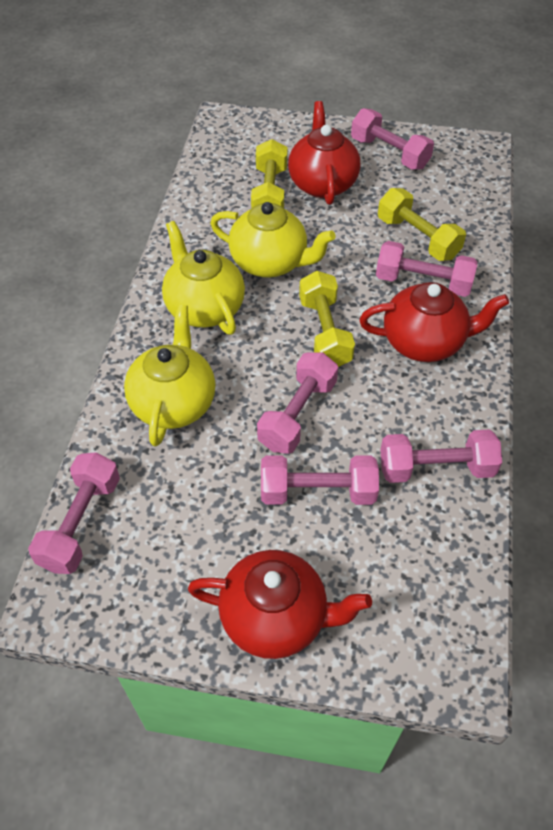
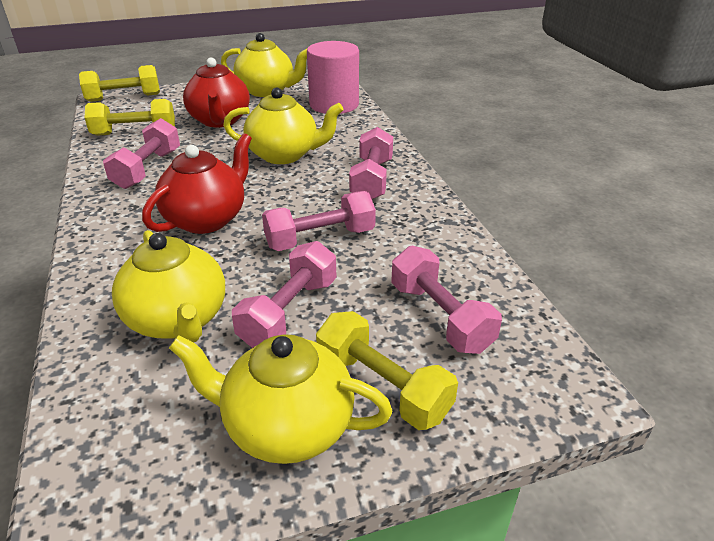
pink cylinder: none = 0 -> [307,41,359,114] = 1
pink dumbbell: [28,452,120,574] [257,352,338,454] [261,455,379,505] [351,108,434,170] [376,241,478,297] [380,430,502,483] = 6 -> [103,118,180,189] [232,241,337,348] [262,191,376,251] [349,127,393,199] [391,246,502,354] = 5
red teapot: [188,550,372,659] [288,101,360,205] [359,282,509,362] = 3 -> [142,133,252,234] [183,57,250,128] = 2
yellow teapot: [124,305,216,446] [162,221,245,335] [210,202,336,278] = 3 -> [112,230,225,343] [169,334,392,464] [221,33,307,97] [223,87,344,164] = 4

